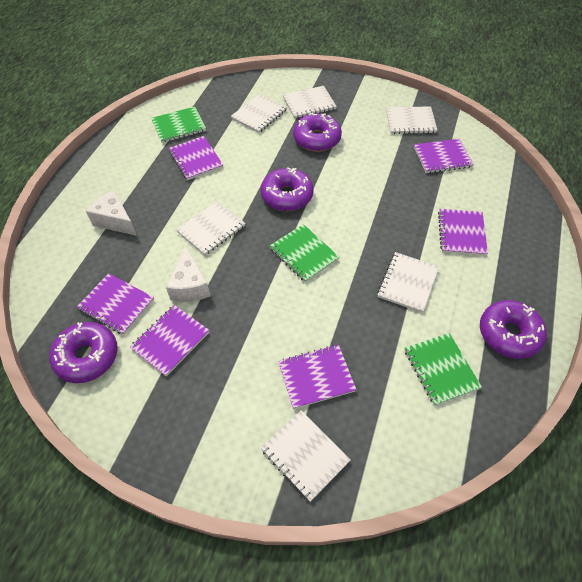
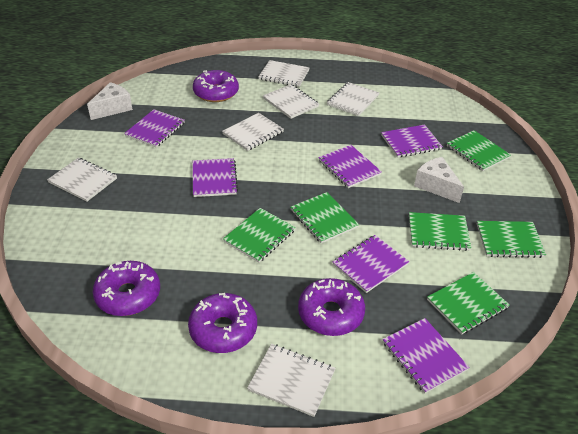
green notebook: [151,107,206,143] [270,224,339,282] [405,333,482,406] = 3 -> [223,208,296,262] [291,192,359,243] [409,212,471,251] [427,272,510,334] [447,130,511,171] [477,221,546,258] = 6

